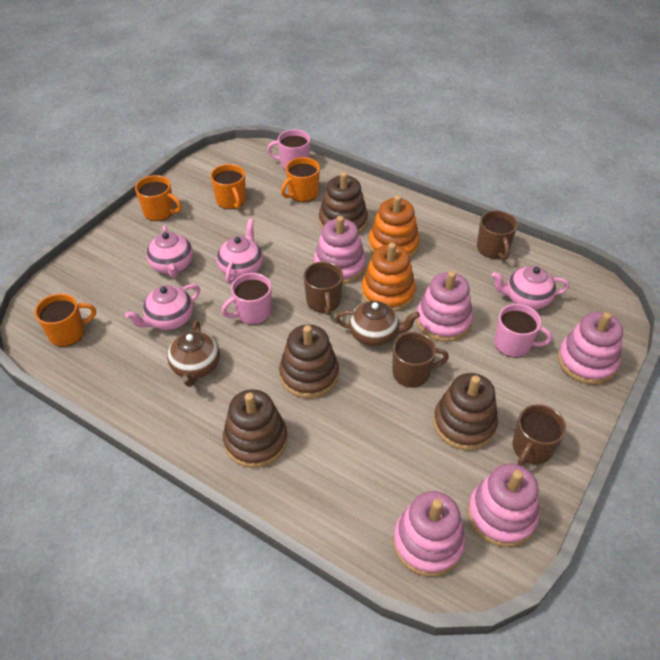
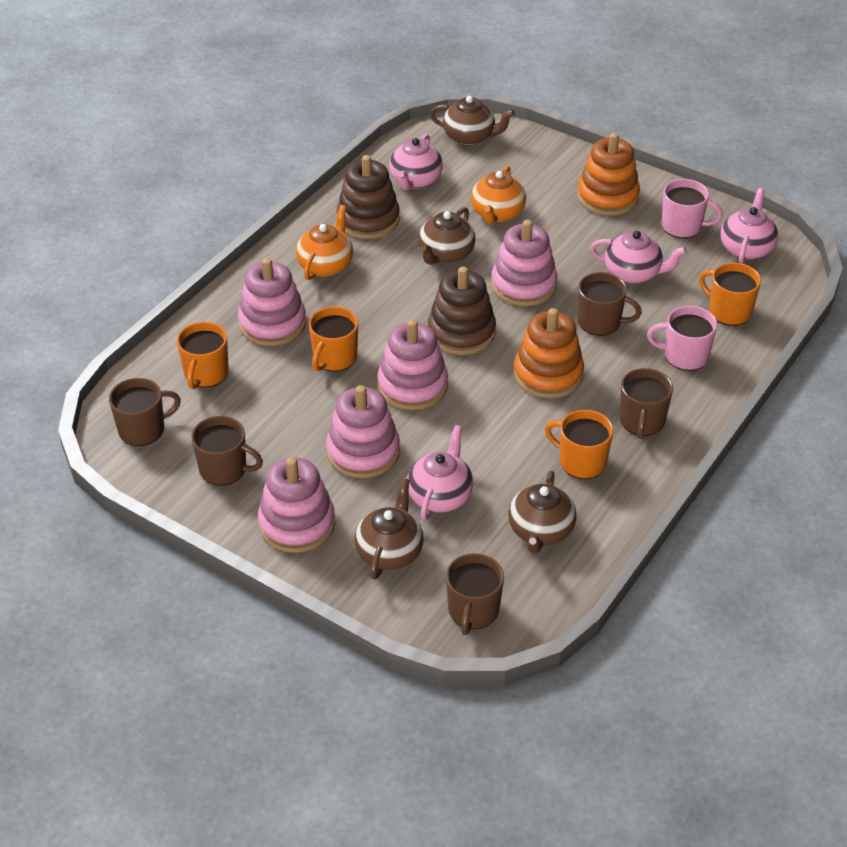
brown mug: [303,262,343,315] [392,332,449,387] [477,210,518,260] [512,405,566,466] = 4 -> [109,378,181,446] [191,416,263,486] [446,553,504,635] [578,272,642,336] [620,368,673,439] = 5
brown stacking toy: [223,389,288,468] [279,325,339,398] [319,172,368,234] [433,373,498,450] = 4 -> [337,155,400,239] [428,266,496,355] = 2
brown teapot: [167,320,220,387] [335,301,420,346] = 2 -> [355,478,424,580] [419,207,476,265] [430,96,515,146] [508,471,577,554] = 4
orange teapot: none = 0 -> [296,205,353,280] [471,166,526,224] = 2
pink mug: [221,273,272,325] [267,129,310,170] [494,304,552,358] = 3 -> [647,306,717,371] [661,179,723,238] = 2

